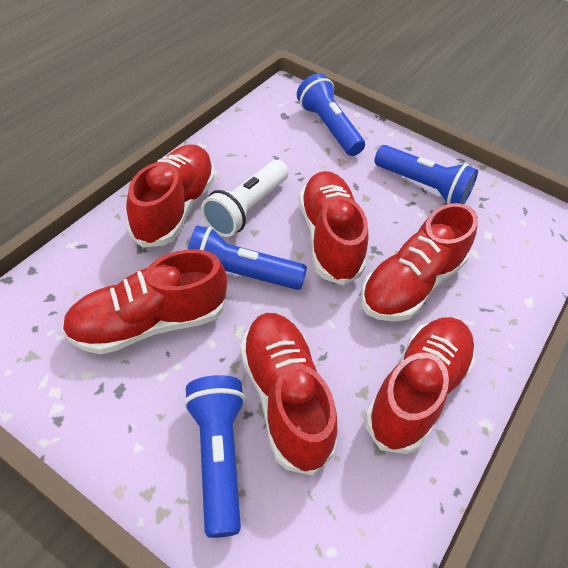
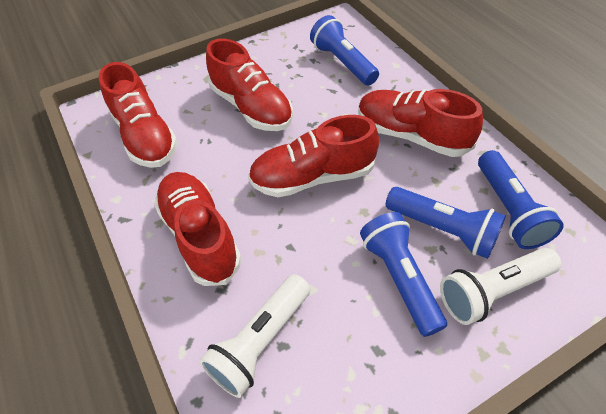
red shoe: [61,249,227,354] [126,144,215,247] [240,313,337,475] [299,171,368,285] [361,203,478,322] [365,317,475,454] = 6 -> [99,62,178,168] [154,172,242,286] [206,38,293,131] [248,115,379,197] [358,89,483,157] = 5
white flashlight: [201,160,289,237] = 1 -> [199,274,310,398] [440,248,561,325] = 2

